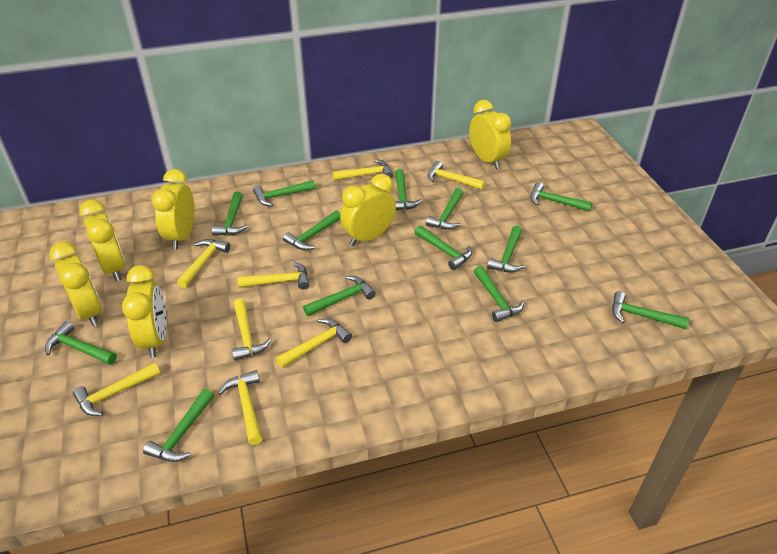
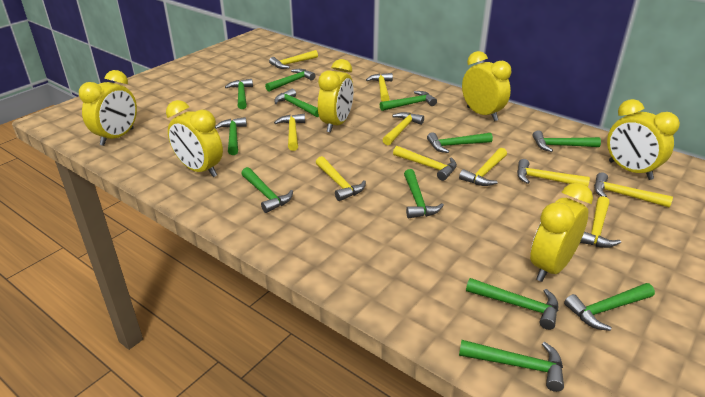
green hammer: [45,321,117,365] [143,389,214,462] [212,192,247,236] [253,180,316,206] [283,210,341,250] [303,276,376,316] [395,169,422,210] [415,226,472,270] [426,188,463,230] [474,266,525,322] [487,225,525,273] [530,182,592,212] [612,291,689,329] = 13 -> [215,117,247,155] [225,79,253,109] [241,167,293,213] [265,69,316,92] [274,88,319,117] [380,91,437,111] [404,169,444,218] [427,132,493,153] [459,340,564,392] [466,278,558,330] [532,130,601,152] [564,283,655,331] = 12
yellow hammer: [73,363,160,416] [177,239,230,288] [218,370,262,445] [232,299,271,361] [238,262,309,289] [276,318,352,368] [333,159,393,181] [428,161,485,190] = 8 -> [269,50,318,69] [274,114,305,151] [316,156,366,201] [366,73,393,102] [382,112,424,145] [393,146,457,181] [459,148,507,186] [517,159,590,187] [580,196,621,248] [594,172,673,207] = 10

